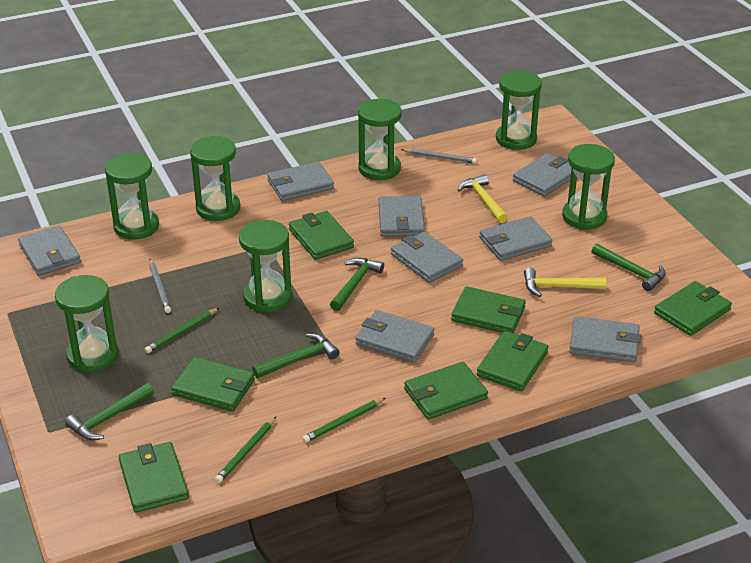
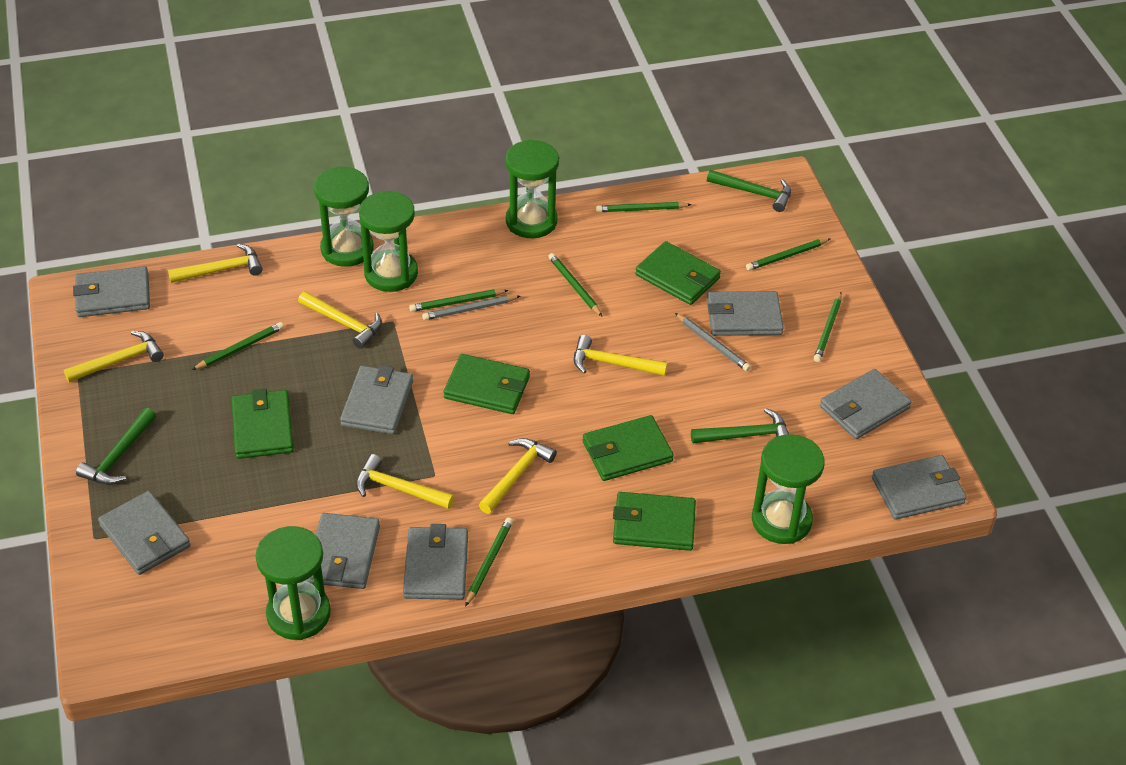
green hammer: [65,383,154,440] [252,333,339,378] [330,258,384,311] [591,243,666,291] = 4 -> [76,408,156,485] [691,408,789,444] [707,170,791,212] = 3
green hourglass: [55,275,118,372] [105,153,159,240] [190,136,240,221] [239,220,292,312] [358,99,402,180] [496,70,542,150] [562,144,615,229] = 7 -> [256,526,331,640] [314,166,374,267] [359,191,418,292] [505,139,559,238] [752,434,825,544] = 5
green pencil: [145,308,219,353] [215,417,276,483] [302,398,386,443] = 3 -> [192,322,284,370] [409,289,509,312] [465,518,513,607] [548,253,603,317] [596,202,692,212] [746,238,831,271] [814,292,842,362] = 7
green wallet: [119,442,189,513] [171,357,255,412] [289,211,354,260] [404,362,488,420] [451,286,526,333] [477,331,549,391] [654,281,732,336] = 7 -> [232,389,294,459] [443,354,530,414] [582,415,674,481] [613,492,696,551] [635,241,721,305] = 5
yellow hammer: [458,174,508,223] [524,268,606,297] = 2 -> [64,331,164,382] [168,244,263,283] [298,291,382,349] [356,454,454,509] [479,438,557,514] [574,335,668,376] = 6

